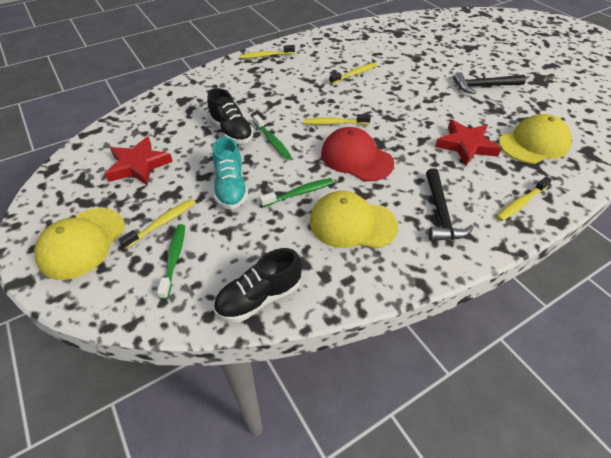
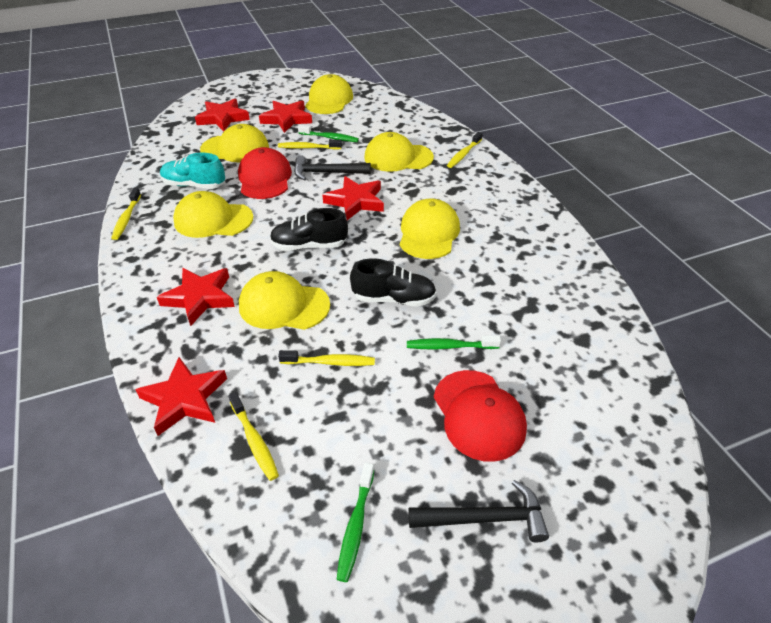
red cap: [321,127,394,181] = 1 -> [238,147,292,199] [434,370,527,462] = 2
red star: [105,137,173,186] [435,120,502,165] = 2 -> [135,357,227,436] [157,268,235,326] [195,99,250,131] [259,101,312,133] [322,176,384,220] = 5
yellow cap: [34,208,125,280] [310,191,398,248] [499,114,572,164] = 3 -> [173,191,254,238] [200,124,269,163] [239,271,330,330] [305,74,353,114] [364,132,434,172] [400,198,460,259] = 6

